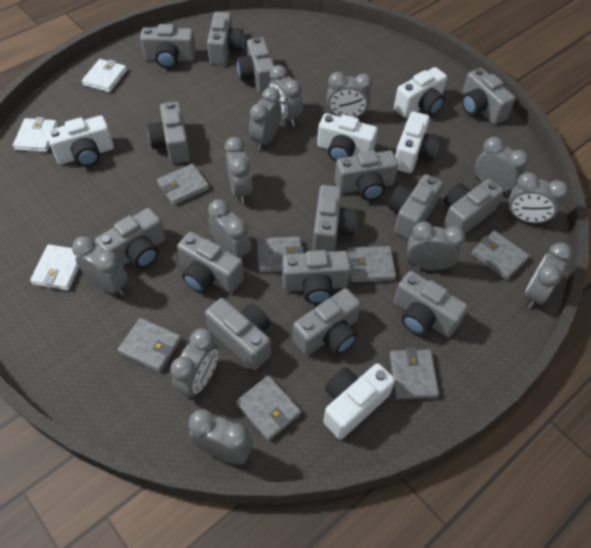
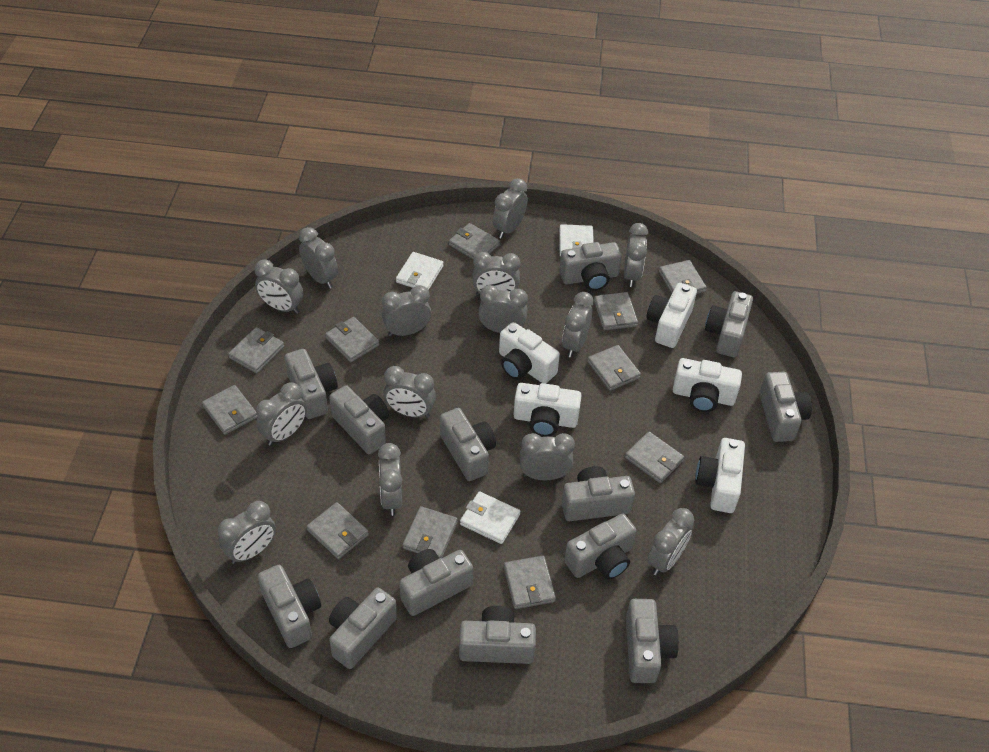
grey camera: [95,208,165,268] [140,24,196,68] [147,102,190,164] [177,232,244,293] [205,298,271,370] [207,12,244,65] [237,37,276,93] [282,250,351,304] [293,288,361,356] [312,185,357,252] [334,150,398,200] [388,174,443,240] [394,271,468,337] [443,179,504,234] [462,68,515,125] = 15 -> [258,565,321,648] [285,349,338,419] [329,385,389,454] [329,587,397,669] [400,549,473,616] [440,408,496,481] [459,606,536,664] [559,242,622,291] [562,466,635,521] [564,514,637,580] [626,599,679,683] [705,291,753,357] [759,372,812,442] = 13
grey clock: [72,236,128,295] [170,328,219,399] [189,409,253,464] [208,199,251,263] [225,137,252,204] [249,87,281,150] [268,65,303,126] [326,72,372,118] [407,221,466,270] [475,137,529,195] [507,172,568,224] [525,242,572,308] = 12 -> [218,501,276,564] [255,260,303,314] [256,383,307,446] [299,227,338,288] [378,443,402,516] [382,285,431,337] [383,366,436,418] [472,252,520,296] [478,285,528,333] [493,178,528,239] [520,433,575,480] [562,292,594,357] [624,223,648,287] [648,508,694,576] = 14
grey wallet: [118,318,181,372] [157,164,209,206] [236,375,301,441] [257,236,304,273] [347,246,396,282] [389,347,439,399] [471,231,529,280] = 7 -> [202,385,258,435] [228,327,284,374] [306,502,369,559] [325,317,379,362] [403,506,458,558] [449,223,500,259] [504,556,556,609] [588,345,641,391] [594,292,638,330] [625,432,684,483] [659,260,707,294] = 11

